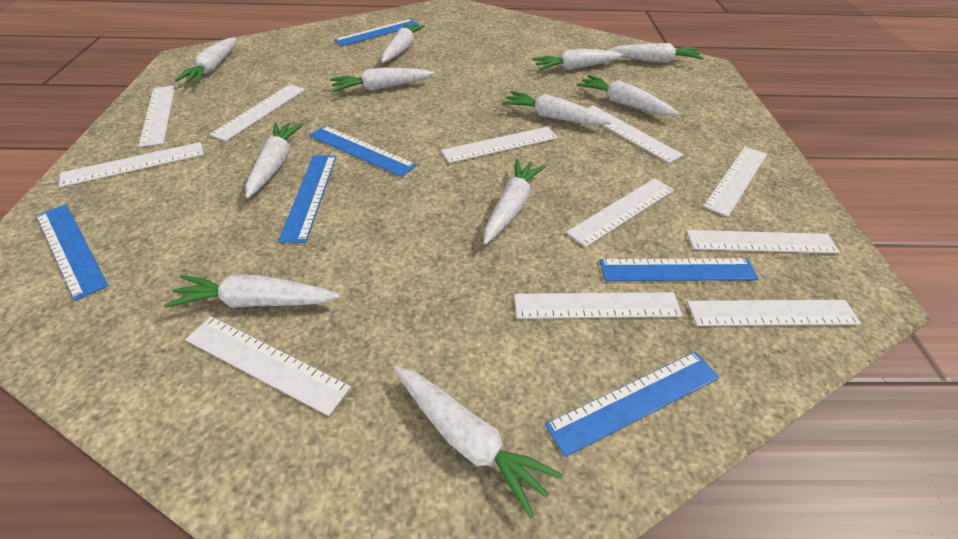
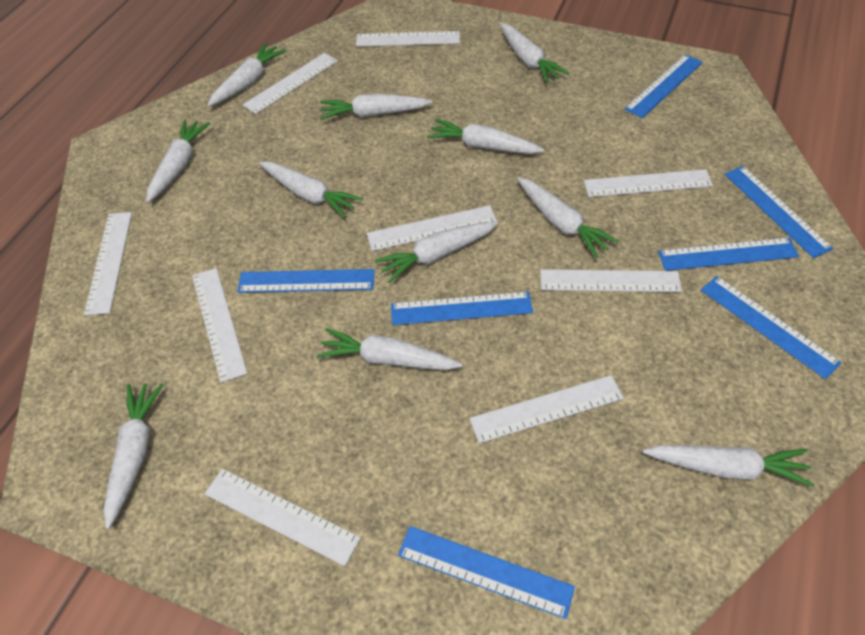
blue ruler: [36,204,108,301] [278,155,336,243] [309,126,416,177] [334,19,419,46] [545,352,720,457] [599,258,759,281] = 6 -> [237,269,375,293] [391,292,533,325] [398,526,575,619] [624,54,703,118] [658,238,799,271] [701,276,842,379] [725,166,833,258] = 7
white ruler: [59,142,204,187] [138,86,175,147] [185,316,351,416] [209,84,305,141] [441,127,558,163] [514,292,683,319] [566,178,674,247] [587,105,683,163] [686,230,840,254] [687,300,861,326] [703,146,767,217] = 11 -> [84,212,132,315] [192,268,247,383] [205,469,361,566] [243,53,338,114] [356,31,460,47] [367,205,497,251] [469,375,624,443] [540,269,682,292] [584,169,713,197] = 9

